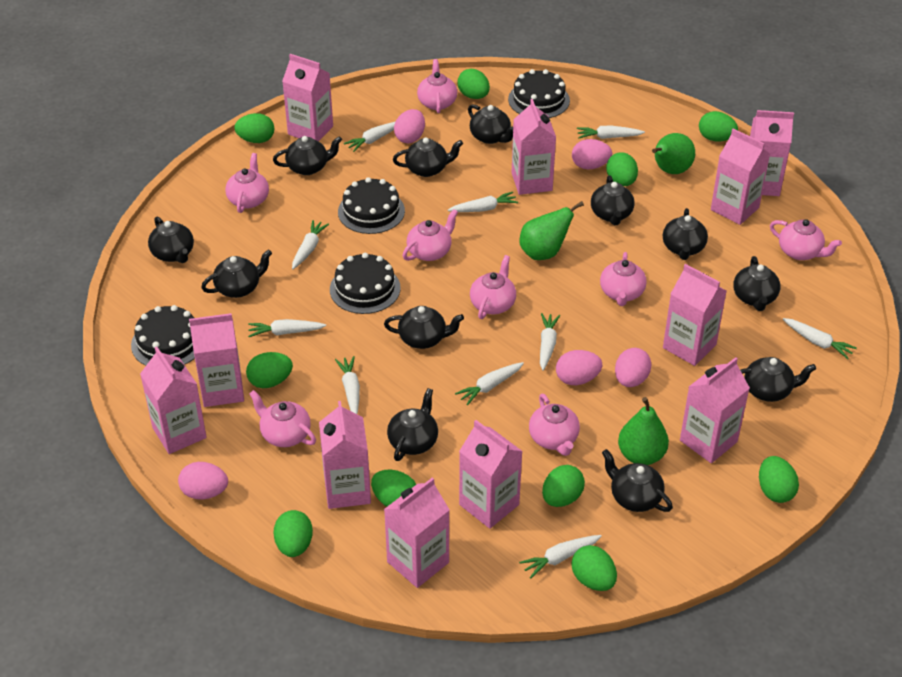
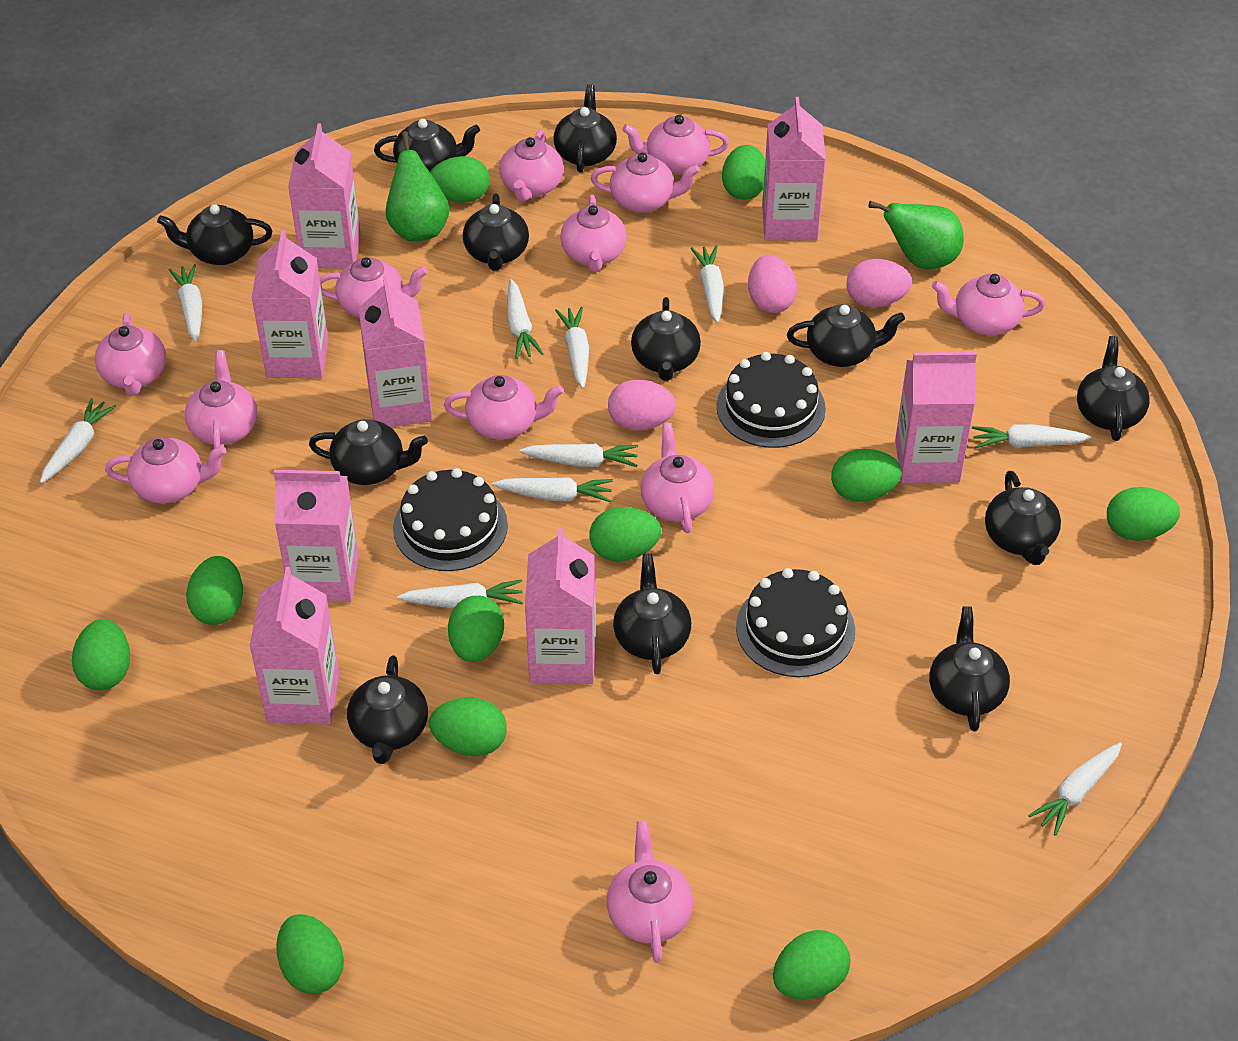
black cake: [131,305,195,366] [330,253,401,314] [338,177,405,234] [508,69,570,118] = 4 -> [393,468,508,571] [717,352,826,448] [736,568,855,677] = 3
green egg: [234,113,275,143] [246,352,293,388] [274,510,313,557] [371,470,416,507] [457,69,490,99] [542,465,585,507] [571,545,617,591] [606,152,638,186] [699,111,738,141] [759,456,799,503] = 10 -> [72,619,130,690] [186,556,243,625] [276,914,344,994] [429,698,507,756] [430,156,490,203] [448,596,504,662] [590,507,661,562] [722,145,765,200] [773,930,850,999] [831,449,902,502] [1107,487,1180,541] = 11
green pear: [519,201,584,260] [618,397,669,465] [652,133,695,174] = 3 -> [385,131,450,241] [868,201,964,269] = 2
pink carton: [140,347,207,454] [189,313,244,407] [282,54,333,142] [319,401,371,509] [384,477,450,588] [459,420,523,529] [511,99,556,195] [663,264,727,366] [680,357,750,463] [711,128,770,225] [750,110,794,196] = 11 -> [249,567,339,724] [251,230,328,378] [274,470,359,602] [288,124,361,269] [358,276,433,427] [525,528,596,684] [762,97,826,240] [895,352,977,483] = 8
pink egg: [178,462,228,500] [394,109,425,143] [556,350,602,385] [572,139,612,169] [615,348,651,387] = 5 -> [608,380,676,431] [748,255,797,313] [846,259,912,308] = 3
pink teapot: [225,153,269,213] [249,390,316,447] [402,209,458,261] [417,59,457,113] [470,255,516,319] [529,394,580,456] [600,252,647,306] [770,219,842,260] = 8 -> [95,313,166,396] [105,437,226,504] [185,350,257,449] [320,257,428,317] [444,375,564,440] [499,129,564,202] [560,195,627,272] [591,153,700,213] [607,821,693,963] [622,115,729,174] [641,423,715,533] [932,274,1045,336] = 12

